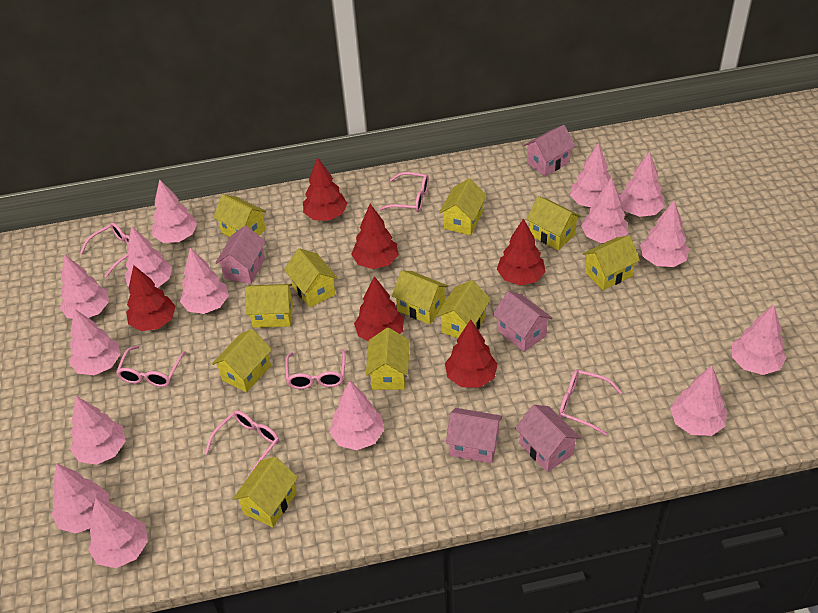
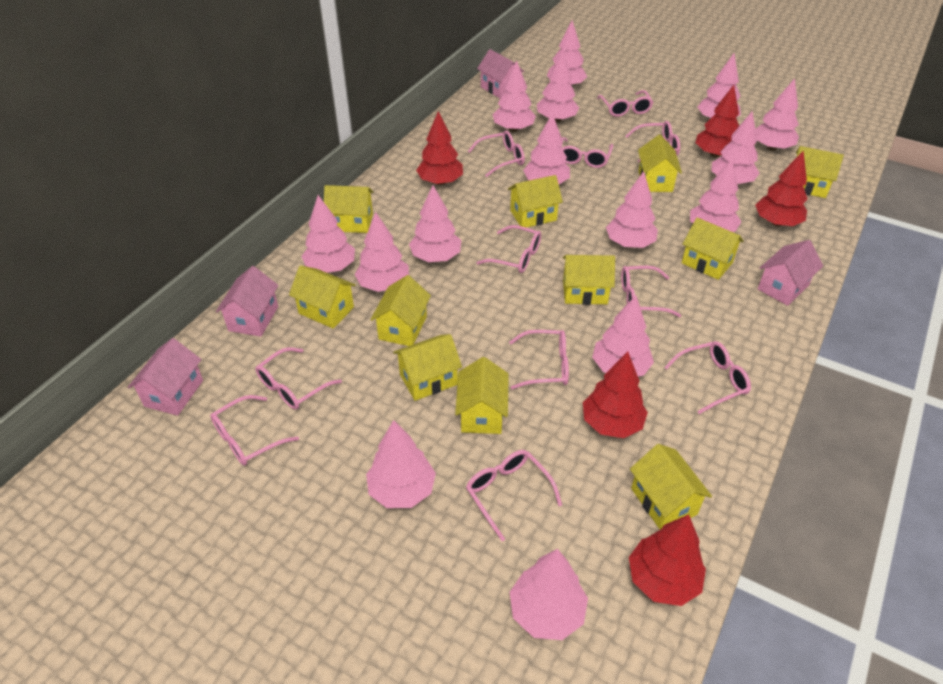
pink glasses: [80,222,129,278] [116,345,186,387] [205,410,279,479] [285,349,346,389] [379,172,429,212] [559,370,622,436] = 6 -> [210,395,299,466] [255,347,342,410] [466,450,562,541] [468,131,525,177] [476,225,541,273] [509,330,569,389] [560,137,613,168] [597,90,653,117] [621,266,681,317] [626,121,680,162] [664,341,751,414] = 11
pink house: [216,226,266,284] [446,408,502,463] [493,291,552,352] [515,405,581,472] [524,125,575,176] = 5 -> [128,338,203,416] [216,266,279,337] [477,49,524,98] [758,240,823,306] = 4
red tree: [126,265,176,331] [303,157,348,221] [351,204,399,269] [354,276,404,342] [445,320,498,388] [497,218,546,285] = 6 -> [416,111,463,185] [583,352,648,438] [629,515,706,606] [695,85,739,158] [755,151,808,226] = 5

